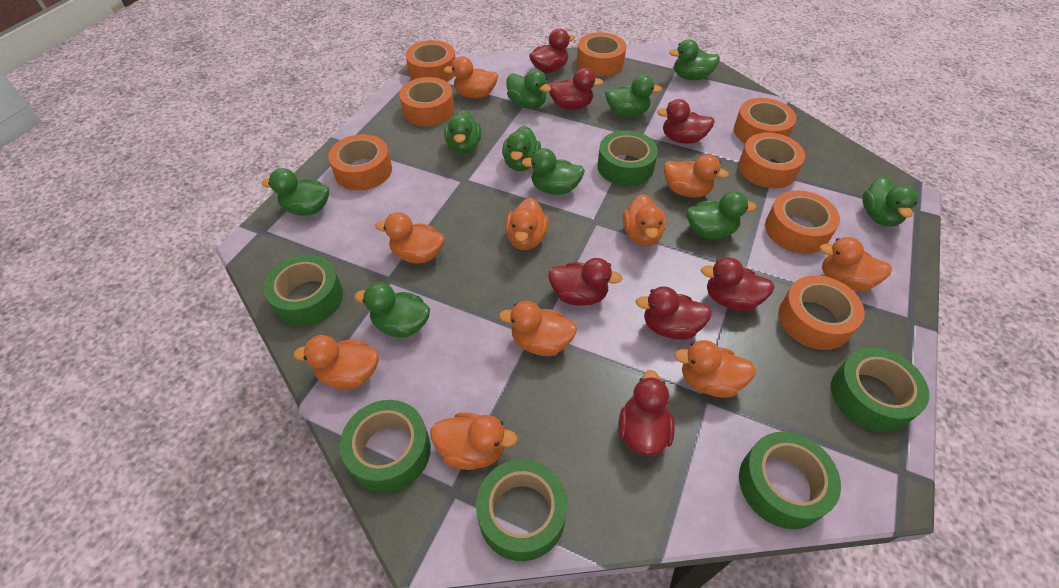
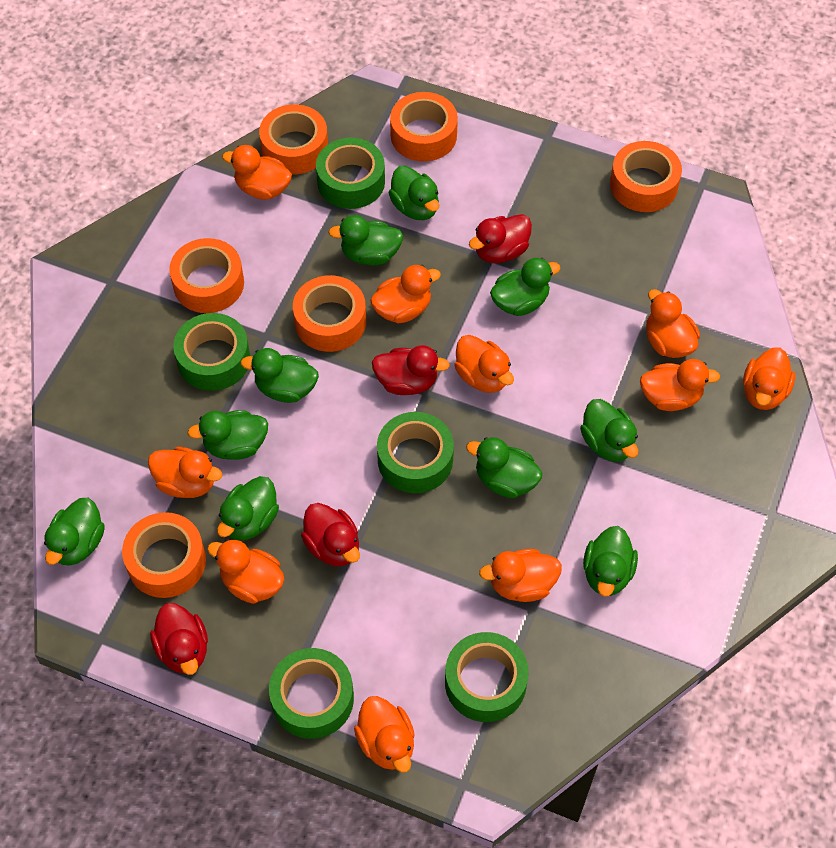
green tape: [263,255,343,327] [340,400,431,493] [476,459,567,561] [597,130,658,186] [739,431,841,529] [831,348,929,433] = 6 -> [173,313,250,391] [269,648,354,739] [316,138,385,209] [377,412,454,493] [445,632,529,722] = 5
orange tape: [328,134,392,190] [399,77,454,126] [406,40,456,82] [577,32,626,76] [734,98,796,144] [738,132,805,188] [765,190,840,254] [778,275,865,350] = 8 -> [122,512,206,598] [169,238,244,313] [259,104,328,174] [293,275,366,352] [390,92,458,162] [610,141,682,212] = 6
red duck: [529,28,575,73] [548,258,623,306] [549,68,604,110] [618,370,675,456] [636,286,712,340] [657,99,715,144] [701,257,774,311] = 7 -> [150,603,208,675] [301,503,360,566] [372,345,450,395] [469,214,532,263] = 4

